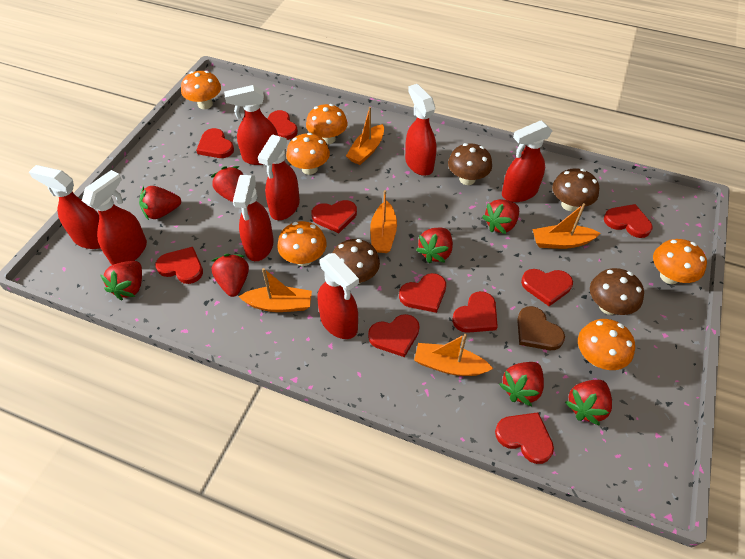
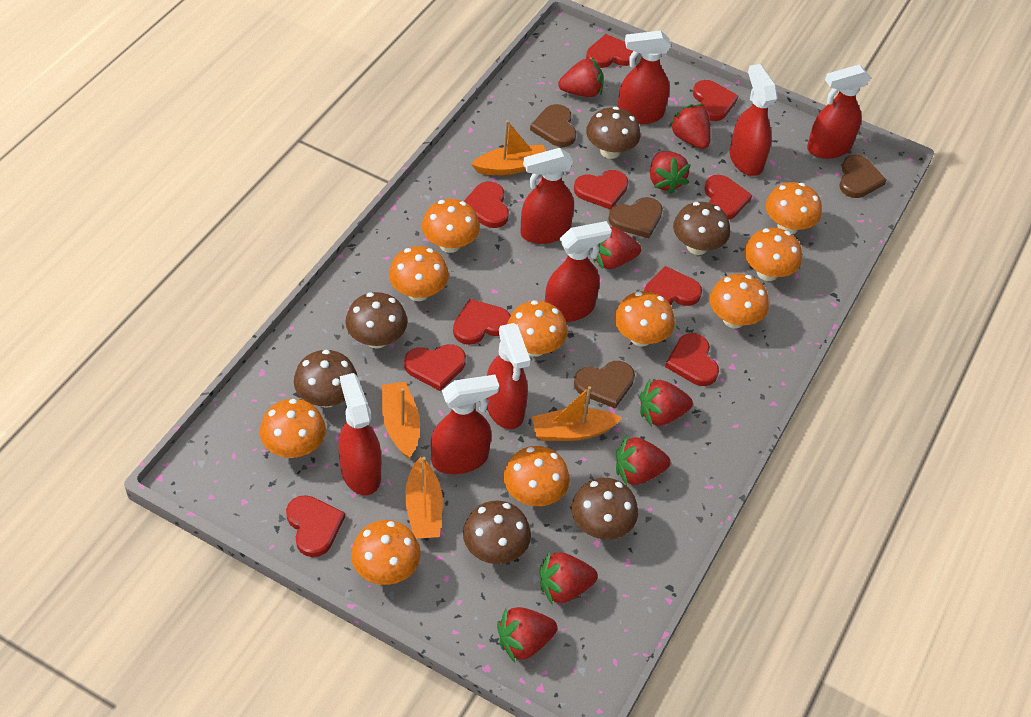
brown heart: [517,306,565,350] = 1 -> [530,104,576,147] [574,361,635,409] [608,197,663,238] [839,154,886,198] = 4
brown mushroom: [333,239,380,284] [448,143,492,185] [552,168,599,211] [590,268,644,315] = 4 -> [294,350,358,408] [345,292,407,349] [463,501,531,564] [572,478,638,540] [586,107,641,159] [673,202,730,255] = 6
orange boat: [239,268,312,312] [346,107,384,165] [370,190,397,253] [414,334,493,376] [532,203,601,249] = 5 -> [382,381,420,458] [405,457,443,539] [471,120,546,175] [532,386,622,441] = 4
orange mushroom: [181,71,221,109] [277,221,327,266] [286,133,330,175] [306,104,348,144] [578,319,635,370] [653,239,707,284] = 6 -> [260,399,326,458] [351,520,421,585] [389,246,449,301] [422,199,480,253] [504,446,570,506] [507,300,568,357] [615,291,675,347] [709,274,769,328] [744,228,802,281] [766,182,822,234] = 10

